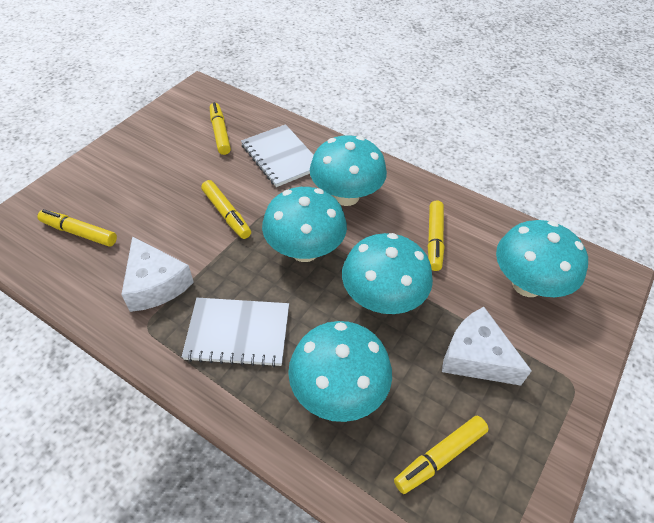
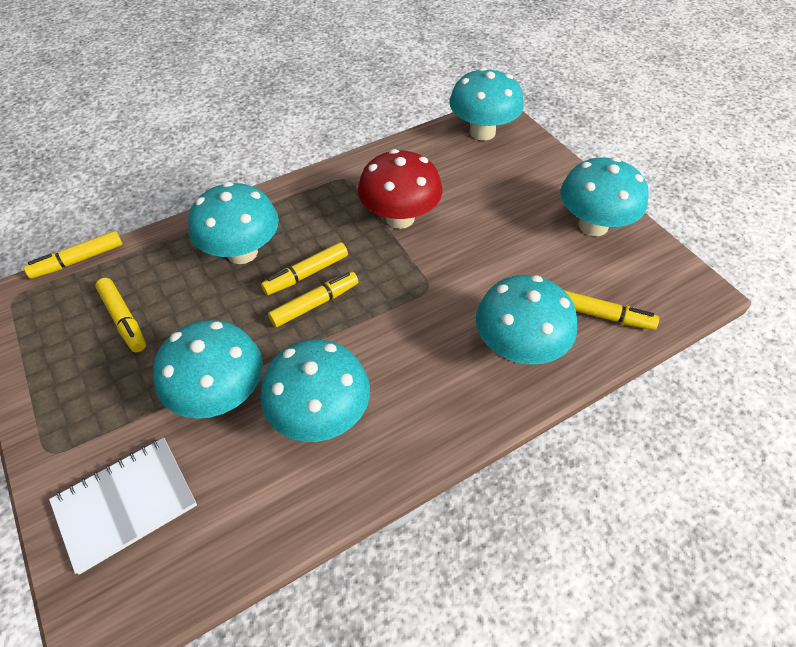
red mushroom: none = 0 -> [358,149,442,229] = 1
turquoise mushroom: [262,187,347,262] [288,321,392,422] [310,135,387,206] [342,233,433,314] [496,220,588,297] = 5 -> [153,320,263,419] [188,182,279,264] [260,340,370,442] [449,67,524,141] [476,275,577,365] [560,157,648,236] = 6
white cheese: [121,236,194,312] [442,307,532,386] = 2 -> none = 0
white notebook: [182,298,289,367] [241,124,314,187] = 2 -> [49,438,197,575] = 1

